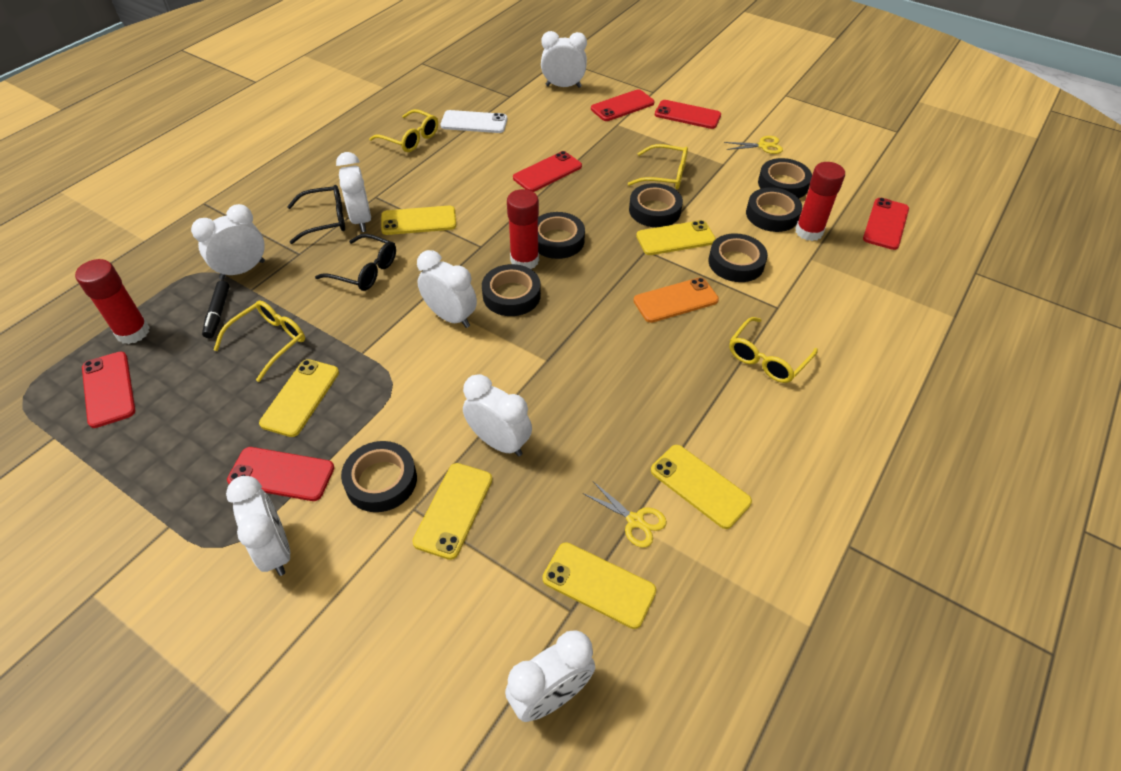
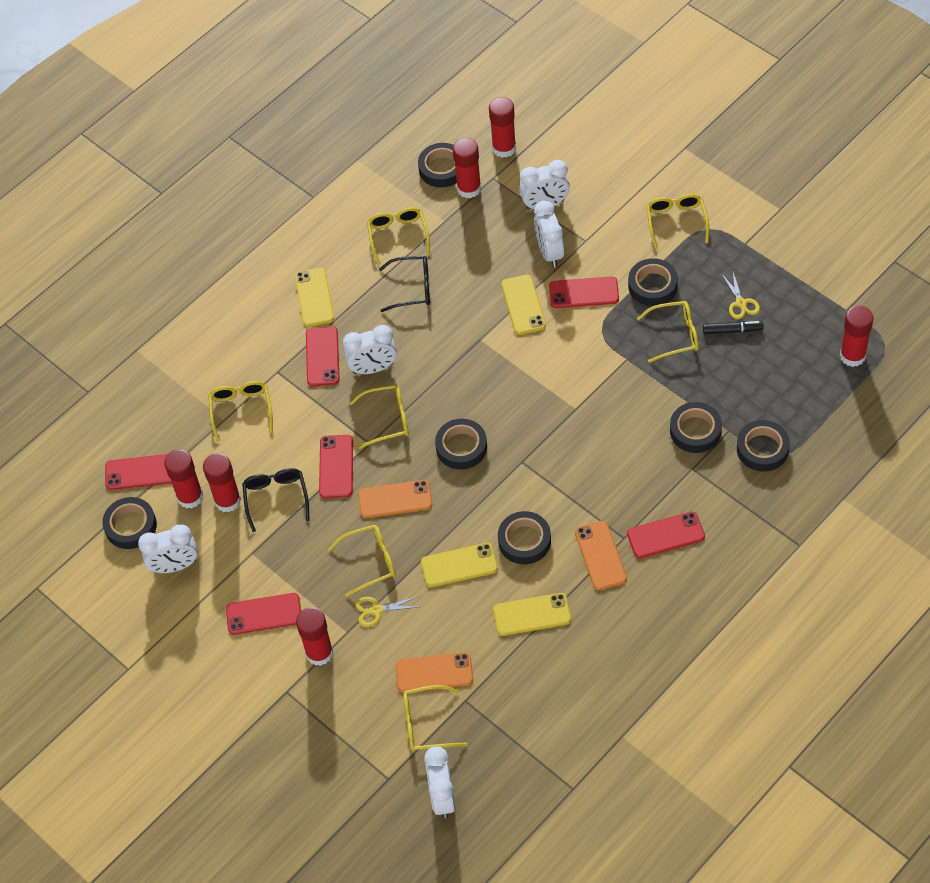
orange phone: [633,278,719,323] = 1 -> [358,480,432,518] [396,652,473,693] [575,521,627,591] = 3
red glue stick: [75,259,150,344] [507,189,539,269] [795,162,845,241] = 3 -> [164,449,204,508] [203,453,241,513] [296,607,333,666] [453,138,481,198] [489,97,516,158] [840,306,873,367] = 6
white clock: [191,204,265,280] [226,476,290,576] [336,152,371,232] [417,250,477,328] [463,374,532,457] [505,631,595,722] [541,31,587,88] = 7 -> [138,524,198,573] [343,325,397,374] [424,746,455,818] [519,160,570,210] [534,200,564,267] = 5
white phone: [440,110,507,133] = 1 -> none = 0
yellow glasses: [214,300,305,382] [369,109,438,152] [628,144,688,189] [729,317,818,383] = 4 -> [209,381,273,442] [328,524,396,597] [350,385,409,449] [367,207,430,265] [403,685,468,751] [637,301,699,363] [647,194,709,250] = 7
yellow phone: [259,359,339,437] [381,206,456,235] [412,463,492,560] [542,542,657,629] [636,220,716,255] [651,445,752,529] = 6 -> [295,268,334,327] [421,543,498,587] [493,593,571,636] [501,275,546,335] = 4

